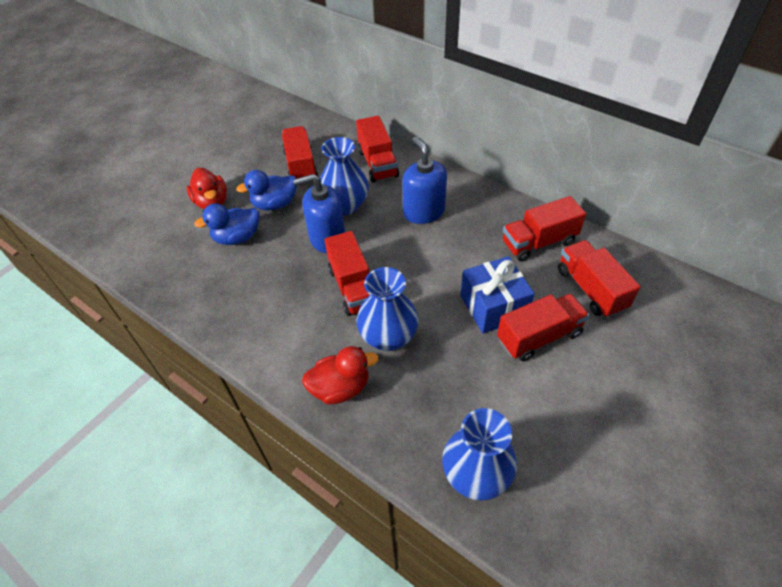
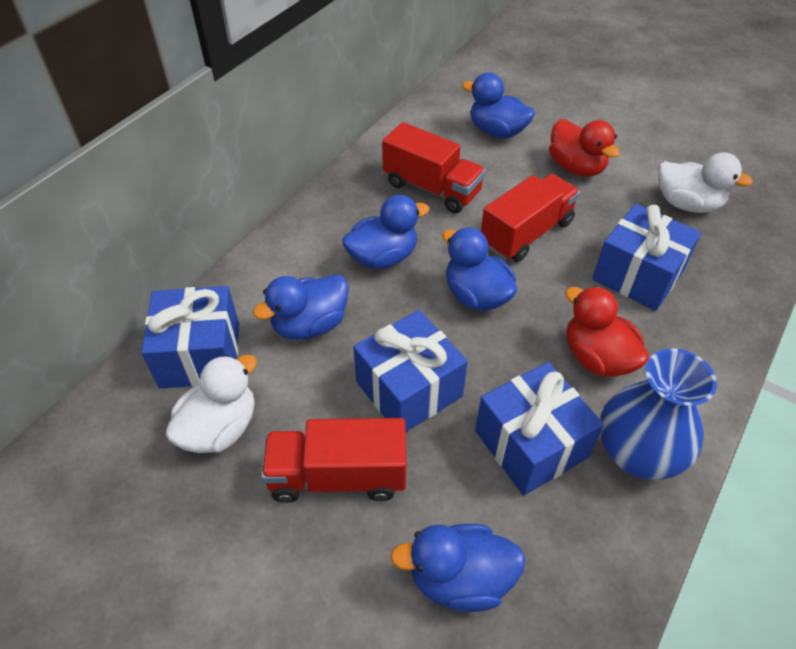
blue duck: [194,203,259,245] [236,170,297,211] = 2 -> [253,274,349,340] [342,195,430,269] [390,524,525,612] [442,227,517,311] [462,72,535,138] = 5
blue gift: [460,256,534,333] = 1 -> [141,286,239,389] [353,310,468,432] [475,362,604,495] [592,204,701,311] = 4
blue soap dispenser: [293,174,345,253] [402,137,447,224] = 2 -> none = 0
blue vase: [320,137,369,215] [357,267,419,351] [442,408,517,501] = 3 -> [600,348,717,480] = 1
red truck: [282,126,318,182] [325,231,370,316] [356,116,399,183] [497,294,590,361] [503,196,586,261] [558,240,641,318] = 6 -> [261,418,406,503] [382,122,486,213] [481,174,580,262] = 3
white duck: none = 0 -> [166,355,257,453] [658,152,753,213] = 2

